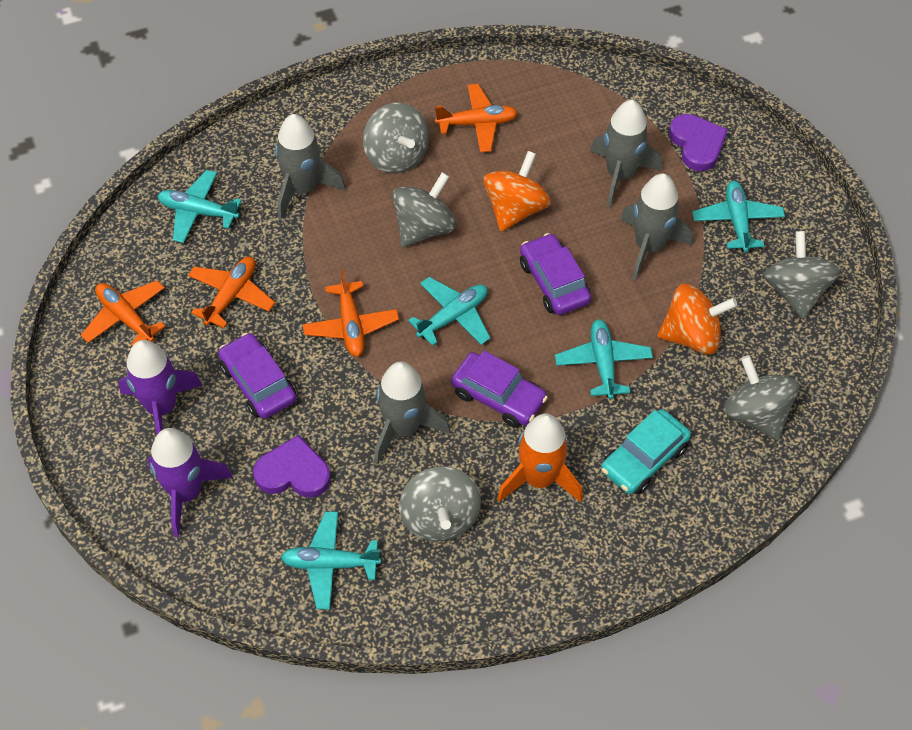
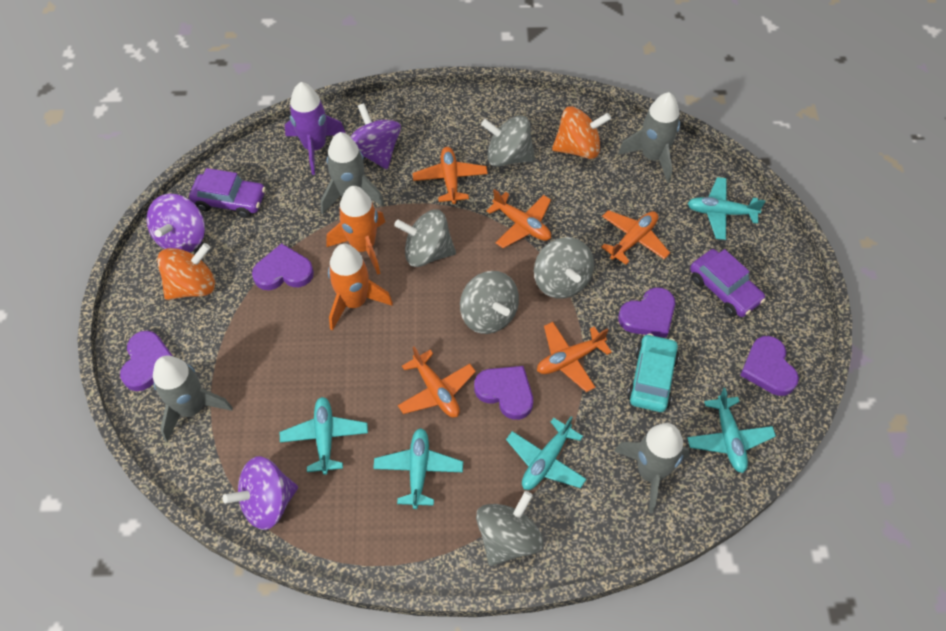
orange plane: [81,280,166,346] [188,257,275,328] [302,269,399,357] [435,84,518,153] = 4 -> [398,346,476,417] [412,147,488,204] [486,189,551,248] [537,322,612,392] [601,210,670,265] = 5
orange rocket: [497,414,583,502] = 1 -> [327,186,385,275] [328,244,393,331] = 2
purple car: [218,333,296,419] [451,351,548,428] [520,233,591,315] = 3 -> [189,168,266,218] [690,249,765,317] = 2
purple heart: [253,435,330,498] [669,114,728,171] = 2 -> [120,331,172,391] [252,243,314,290] [474,366,533,420] [618,287,675,338] [740,336,799,396] = 5
purple rocket: [119,340,203,434] [148,428,233,537] = 2 -> [285,82,345,175] = 1
purple spinning top: none = 0 -> [147,194,205,252] [223,456,298,530] [350,103,401,169] = 3

